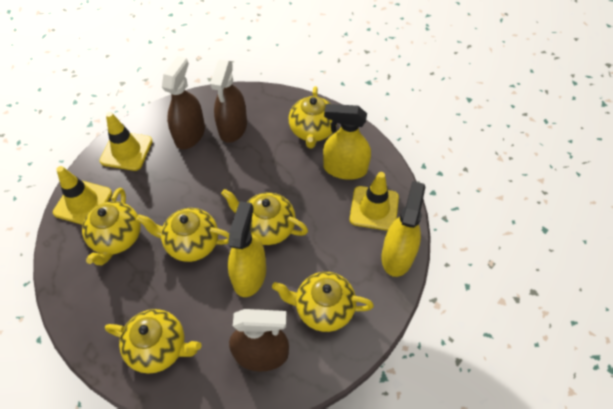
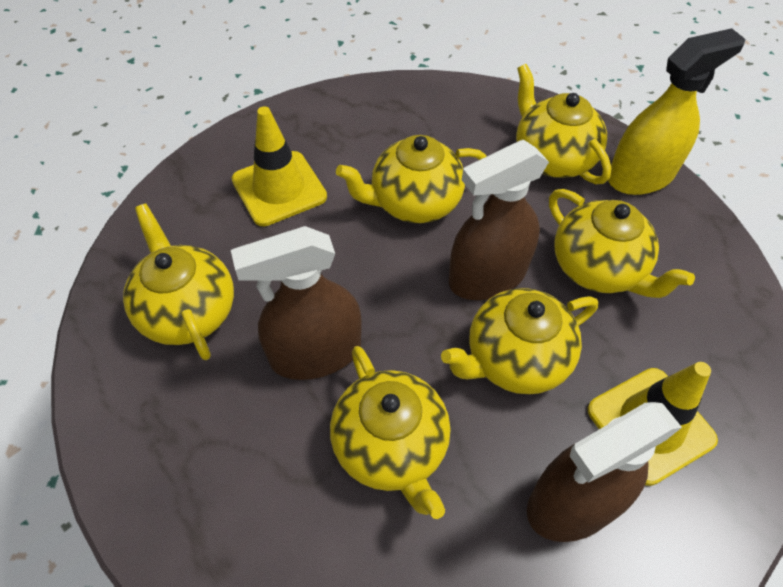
yellow spray bottle: [228,201,266,297] [323,104,371,180] [382,181,425,277] = 3 -> [608,28,745,195] = 1
yellow traffic cone: [53,166,112,225] [100,112,153,171] [350,172,399,231] = 3 -> [232,106,327,226] [588,362,718,486] = 2

